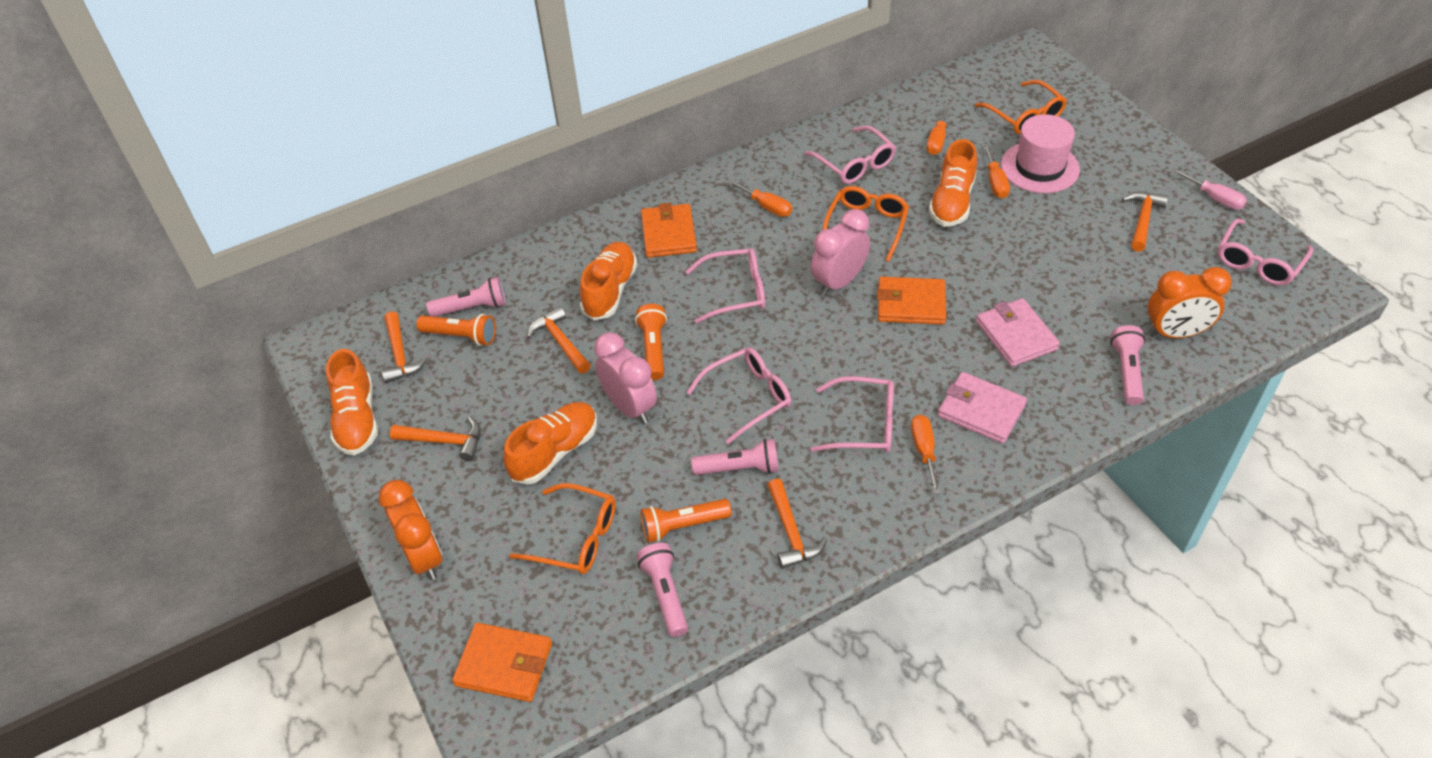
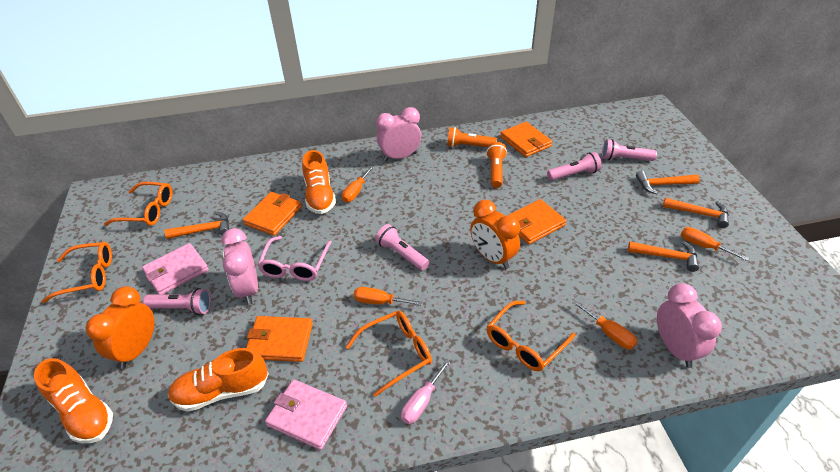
orange flashlight: [416,314,496,346] [635,304,667,380] [641,499,732,543] = 3 -> [447,127,497,147] [486,142,507,188] = 2
orange glasses: [509,483,616,574] [822,186,909,262] [975,80,1067,134] = 3 -> [41,242,112,303] [104,182,172,226] [346,311,432,397] [487,301,575,371] = 4
orange hammer: [381,311,428,383] [390,417,481,461] [527,306,591,374] [767,479,827,569] [1122,192,1168,252] = 5 -> [165,212,229,239] [628,241,699,272] [636,171,700,194] [663,198,729,228] = 4
orange shoe: [326,349,378,455] [503,402,597,484] [580,242,637,320] [929,139,977,227] = 4 -> [34,358,113,443] [168,348,269,412] [302,150,336,214] = 3
orange wallet: [452,623,552,702] [641,203,697,258] [877,277,946,325] = 3 -> [243,192,302,236] [246,316,313,362] [500,122,552,157] [509,199,566,244] = 4
pink clock: [594,332,657,424] [811,209,870,296] = 2 -> [221,228,258,305] [376,107,421,161] [657,283,722,368] = 3
pink glasses: [685,248,765,323] [687,348,791,444] [804,125,896,184] [811,376,894,452] [1218,219,1313,286] = 5 -> [257,236,332,281] = 1
pink hat: [1001,114,1080,193] = 1 -> none = 0

